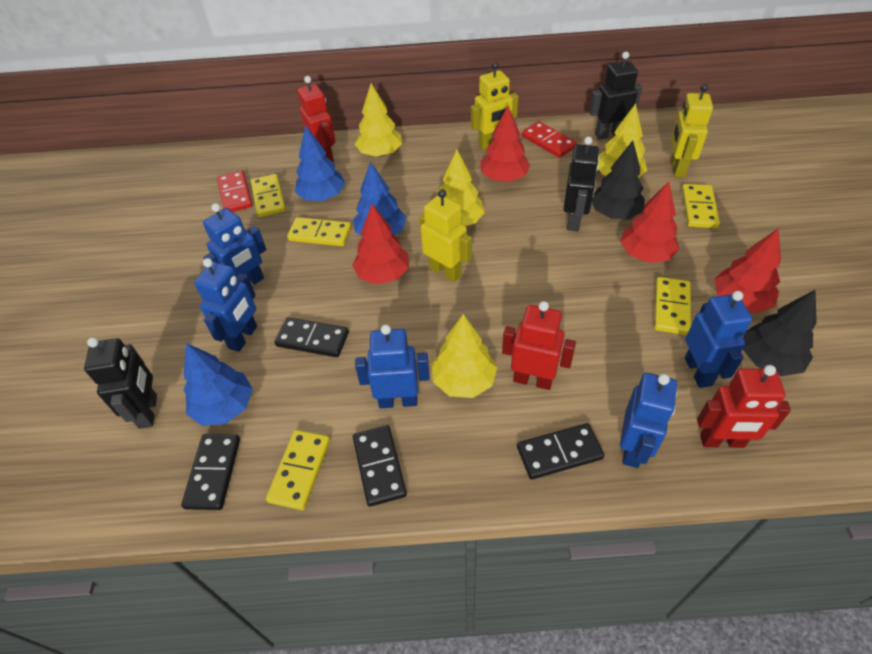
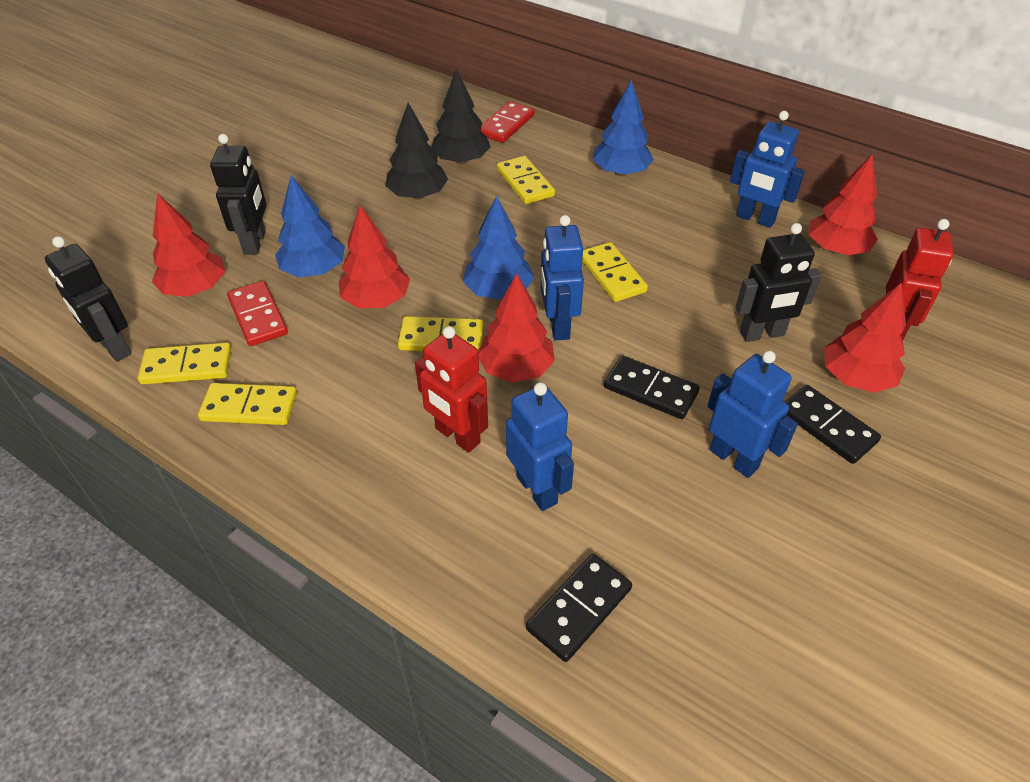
black domino: [181,434,240,510] [274,317,349,357] [353,425,407,507] [517,423,604,480] = 4 -> [526,554,632,662] [604,356,700,419] [785,385,881,464] = 3
blue robot: [194,258,257,352] [203,203,266,284] [355,324,430,409] [620,373,677,468] [685,291,752,388] = 5 -> [506,382,574,511] [540,215,584,341] [707,351,798,478] [730,111,805,228] = 4
red robot: [297,76,336,162] [502,301,576,390] [697,365,791,448] = 3 -> [415,326,488,453] [886,219,953,340] = 2
red tree: [352,204,409,284] [480,106,530,182] [620,181,679,263] [715,228,781,313] = 4 -> [152,193,225,297] [339,205,410,308] [478,273,555,383] [809,155,878,255] [824,282,906,393] = 5
yellow robot: [419,189,472,282] [471,62,518,150] [671,84,713,177] = 3 -> none = 0
yellow tree: [355,83,402,157] [432,314,497,398] [437,150,485,226] [598,103,647,178] = 4 -> none = 0

